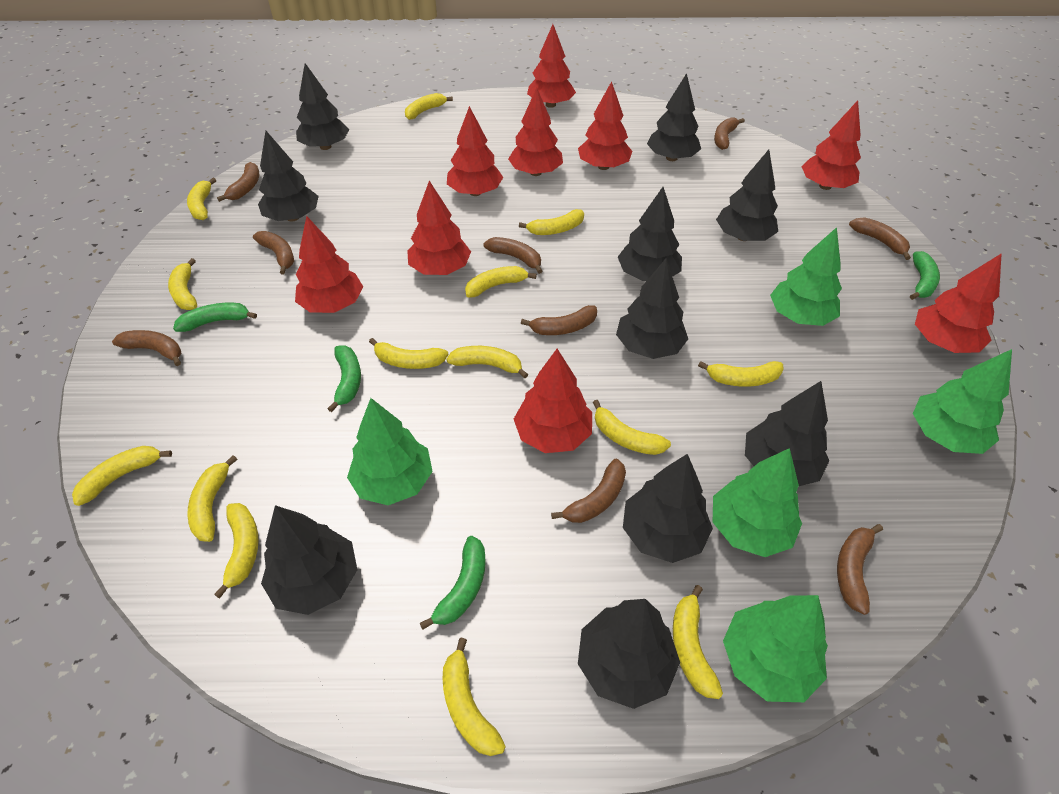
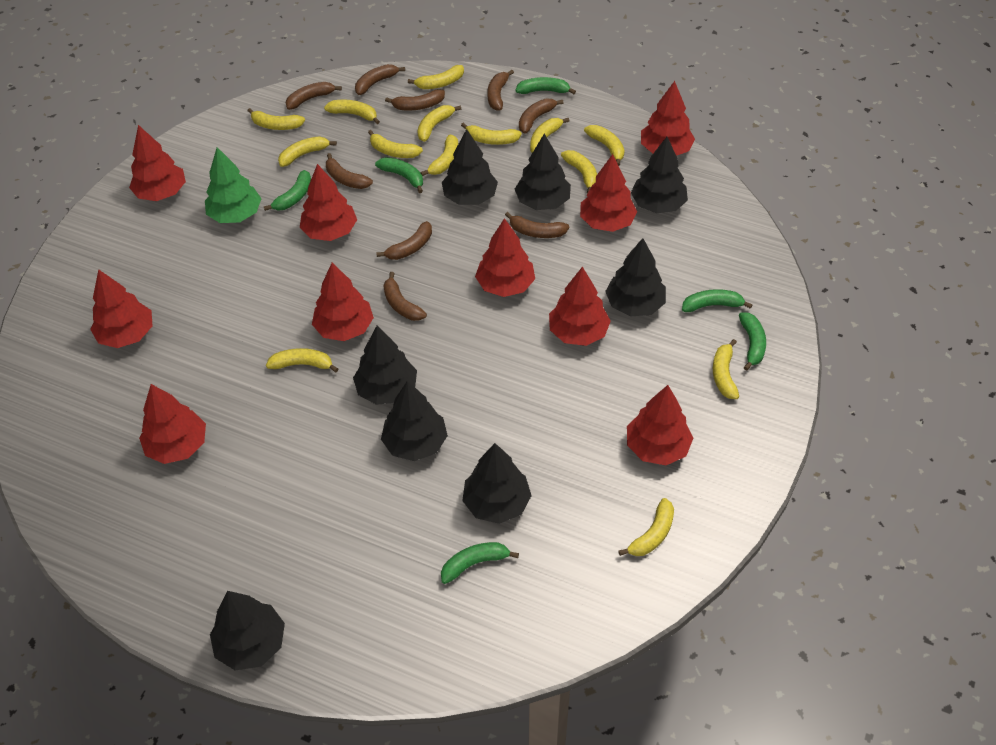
black tree: [258,131,319,222] [261,505,357,615] [296,63,349,150] [578,599,680,709] [616,258,688,359] [618,187,682,281] [623,454,713,563] [647,73,701,161] [716,150,778,241] [745,381,829,486] = 10 -> [210,591,285,670] [353,326,417,405] [381,381,448,461] [442,129,498,205] [462,443,532,524] [515,134,571,210] [605,238,666,317] [631,137,688,213] = 8
green banana: [173,303,257,332] [328,345,361,412] [420,536,486,630] [910,251,940,300] = 4 -> [264,170,311,211] [375,157,423,193] [441,542,519,584] [515,77,576,94] [682,289,752,312] [739,312,766,371] = 6
green tree: [347,398,433,505] [713,448,802,557] [723,595,828,702] [770,227,842,326] [913,349,1012,454] = 5 -> [205,147,262,223] = 1
red tree: [295,216,363,313] [407,181,471,275] [447,106,503,196] [508,87,563,176] [514,349,592,453] [527,24,576,108] [578,81,633,170] [801,100,861,190] [915,253,1002,353] = 9 -> [90,269,153,348] [129,125,186,201] [139,384,206,464] [300,164,357,241] [312,263,374,341] [475,218,535,297] [549,266,611,346] [580,154,637,232] [627,385,693,465] [641,81,695,156] = 10

